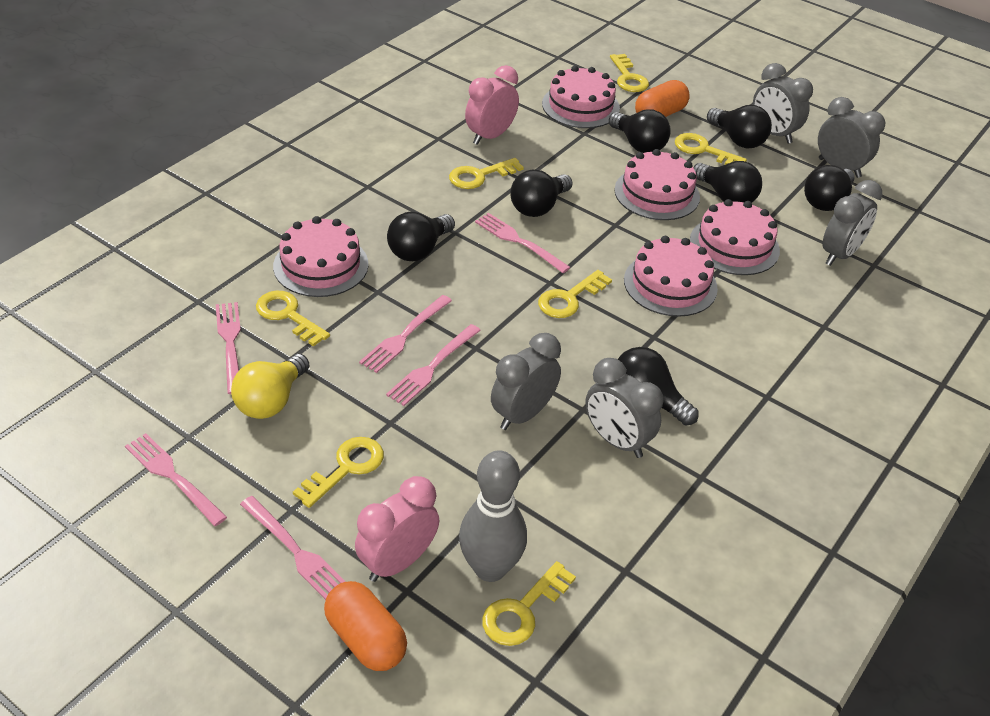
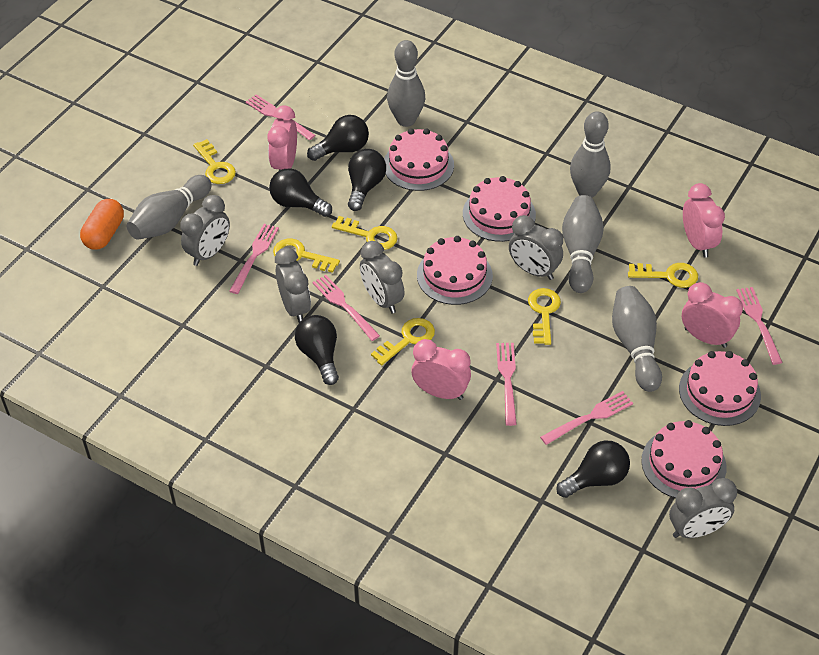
black light bulb: [387,212,455,261] [510,170,573,217] [609,109,671,153] [618,347,698,426] [693,161,762,203] [707,105,772,148] [804,165,855,211] = 7 -> [269,168,332,217] [295,315,339,385] [307,115,369,161] [348,149,386,211] [556,440,630,498] = 5
grey bowling pin: [459,450,527,582] = 1 -> [127,175,212,240] [387,40,425,127] [562,195,604,293] [570,111,610,198] [612,286,662,392] = 5
orange capsule: [324,581,407,671] [635,80,690,117] = 2 -> [80,199,124,250] = 1
pink clock: [355,476,439,582] [465,65,519,145] = 2 -> [267,106,297,171] [411,339,471,400] [682,282,743,348] [683,183,725,258] = 4
yellow key: [256,291,330,347] [293,437,384,508] [449,158,524,189] [482,561,576,646] [538,270,612,318] [610,54,649,92] [675,133,747,165] = 7 -> [193,139,236,184] [273,239,340,273] [332,216,397,250] [371,318,435,365] [528,288,561,345] [628,263,698,288] = 6
yellow light bulb: [231,354,309,419] = 1 -> none = 0

